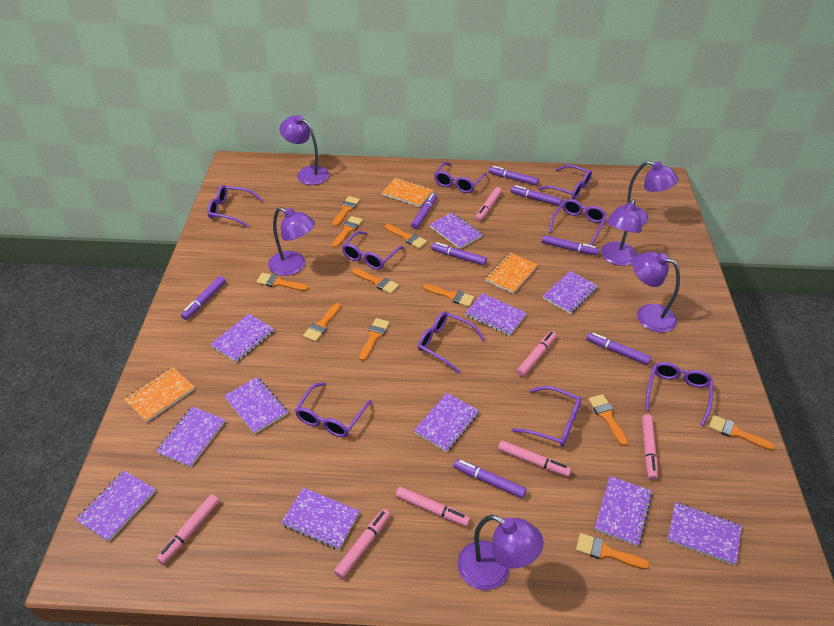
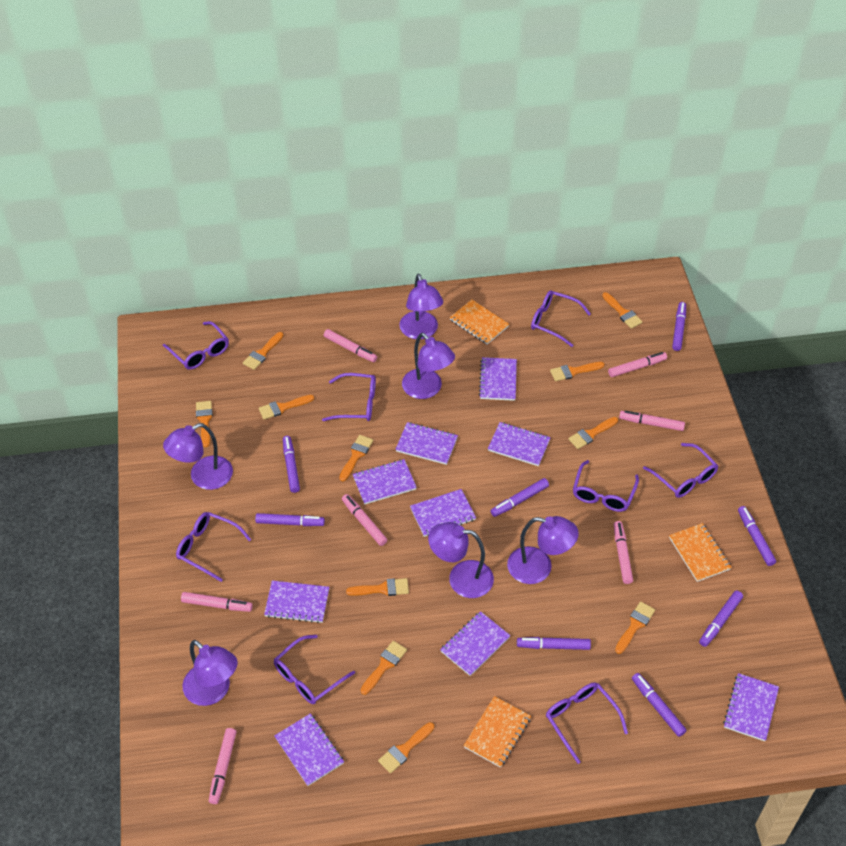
purple glasses: [207,185,263,227] [295,382,372,437] [342,231,404,270] [418,311,485,373] [434,162,487,193] [511,386,581,447] [538,165,592,199] [549,199,607,245] [645,362,713,426] = 9 -> [163,321,229,370] [176,512,251,582] [274,635,355,704] [322,373,376,421] [531,291,591,347] [546,682,628,764] [573,460,639,512] [643,443,718,498] = 8
purple notebook: [76,471,156,542] [156,407,225,467] [210,314,274,363] [224,377,288,434] [281,487,360,550] [414,393,479,452] [429,212,483,249] [465,293,527,336] [543,271,598,314] [594,476,652,546] [667,502,742,565] = 11 -> [264,580,329,623] [274,713,344,786] [353,459,417,504] [395,422,458,465] [410,489,476,537] [440,611,511,676] [479,357,517,401] [488,422,551,466] [723,673,779,741] = 9

